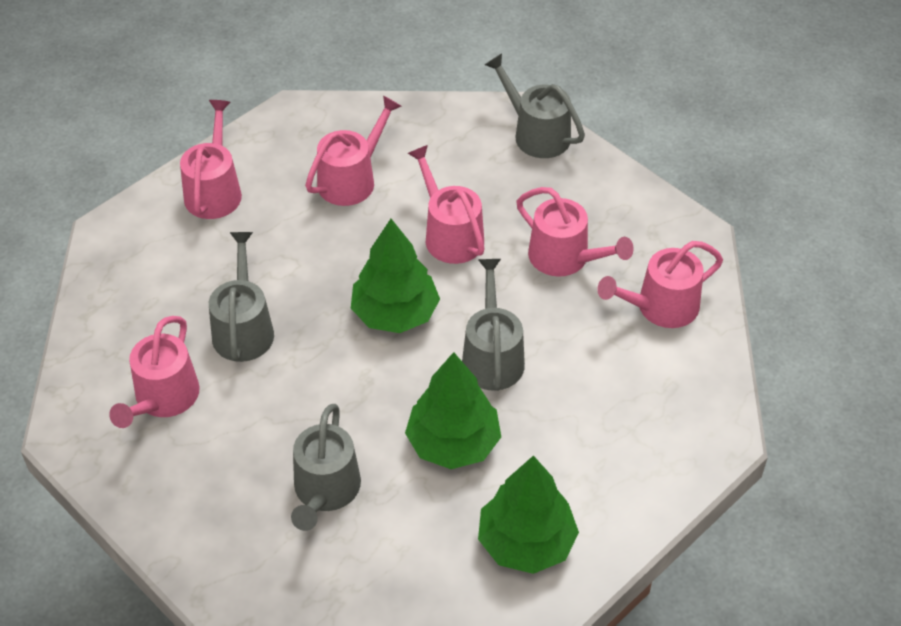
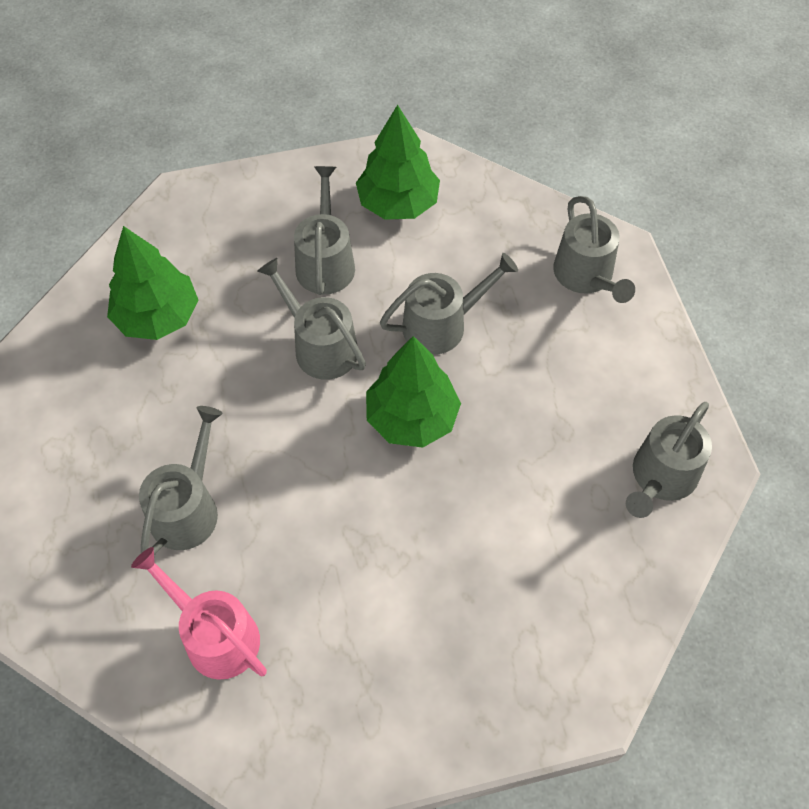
grey watering can: [209,232,274,362] [291,404,361,531] [462,259,525,391] [485,53,585,158] = 4 -> [139,406,223,555] [257,258,366,380] [294,166,355,295] [380,253,518,355] [553,196,635,303] [626,402,712,518] = 6
pink watering can: [109,316,200,428] [180,100,242,219] [305,95,401,206] [408,145,485,264] [516,187,634,277] [597,241,723,328] = 6 -> [131,547,267,680] = 1

